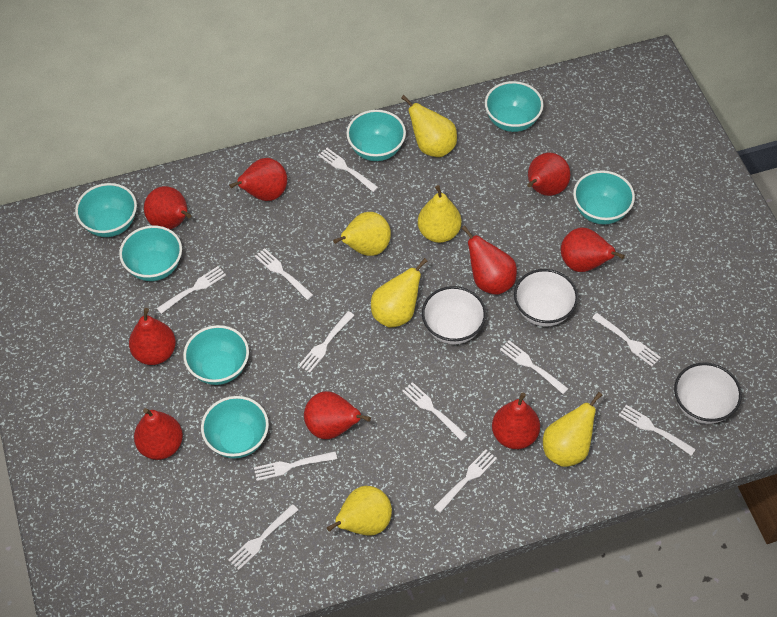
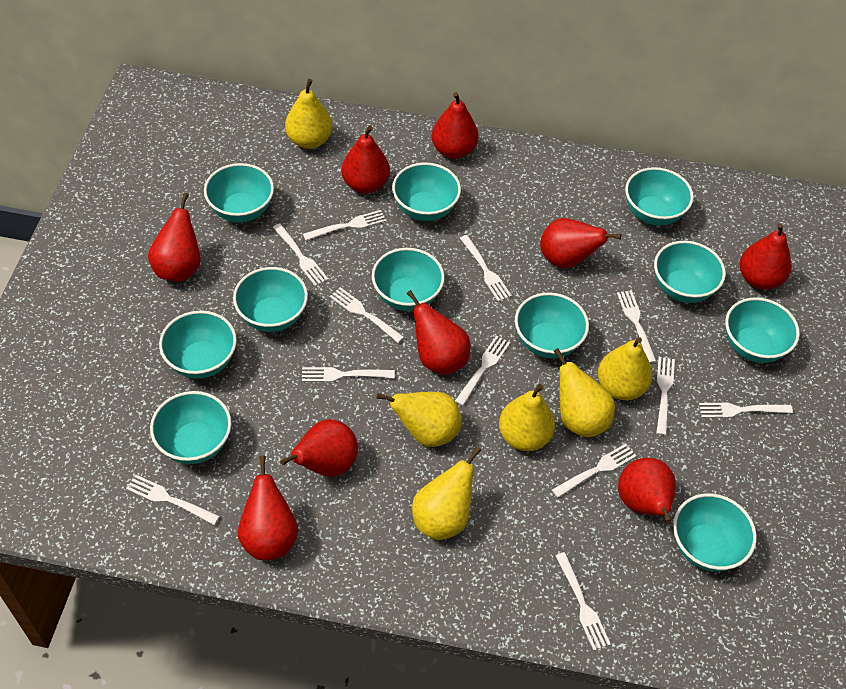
turquoise bowl: [75,183,137,237] [119,225,182,281] [183,325,249,385] [201,396,269,458] [346,110,406,161] [485,81,543,132] [573,170,635,225] = 7 -> [150,391,232,464] [159,311,237,379] [204,163,274,222] [233,267,308,332] [372,248,445,311] [392,162,461,221] [515,293,589,358] [625,167,694,226] [654,241,726,303] [673,493,757,572] [725,297,800,363] = 11
white bowl: [422,286,486,344] [514,269,578,327] [674,362,742,424] = 3 -> none = 0
white fork: [157,266,226,314] [229,504,298,570] [254,451,337,481] [255,248,313,300] [299,311,354,373] [318,148,378,192] [402,382,467,441] [434,450,497,513] [500,341,568,394] [592,313,661,366] [619,405,696,456] = 11 -> [126,475,220,525] [273,223,328,286] [302,367,395,382] [303,210,386,241] [330,287,404,343] [455,336,510,406] [460,235,512,302] [552,444,636,498] [555,552,611,651] [617,290,656,363] [656,357,675,436] [699,403,793,418] = 12

